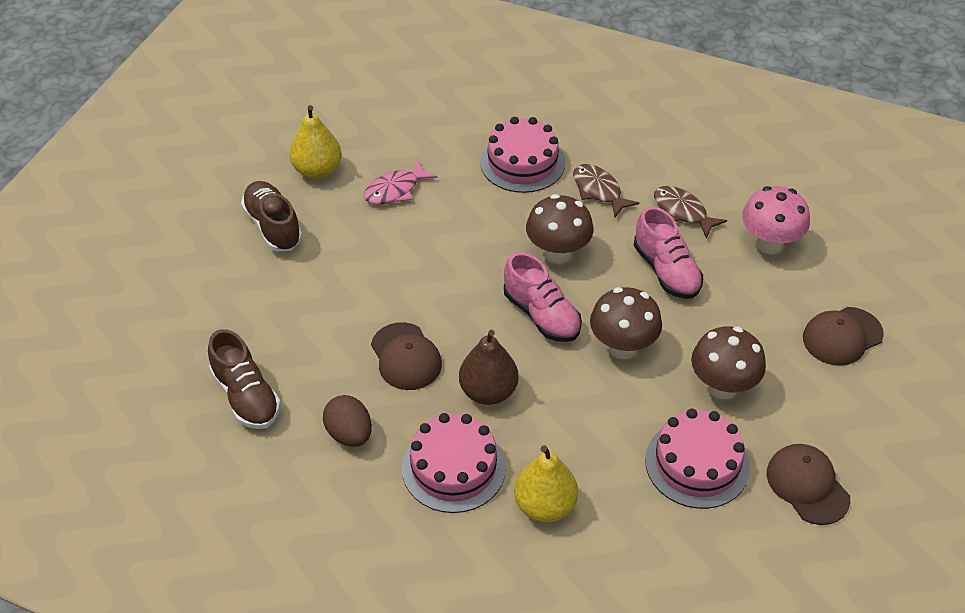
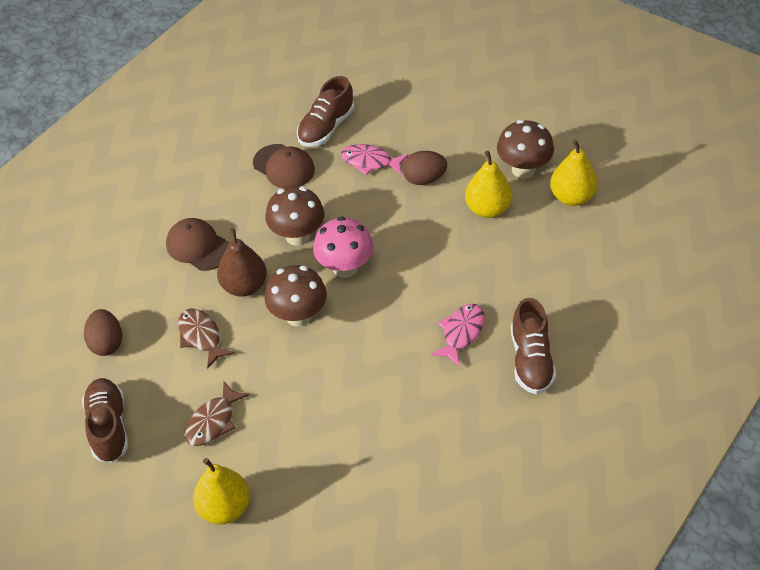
brown cap: [371,322,442,390] [767,444,850,525] [803,307,884,366] = 3 -> [166,218,230,271] [253,144,315,188] = 2
brown egg: [323,395,372,447] = 1 -> [84,309,122,356] [402,151,447,185] = 2
brown shoe: [208,329,281,429] [241,181,302,251] = 2 -> [82,378,128,463] [297,76,354,147] [511,298,556,394] = 3
pink cake: [402,413,506,513] [480,117,565,193] [645,409,750,509] = 3 -> none = 0
pink fish: [364,160,437,205] = 1 -> [341,144,409,175] [431,303,485,367] = 2
pink shoe: [504,252,582,342] [634,206,703,299] = 2 -> none = 0
yellow pear: [289,105,342,179] [514,445,578,522] = 2 -> [193,458,250,525] [465,150,513,218] [550,139,598,206] = 3

